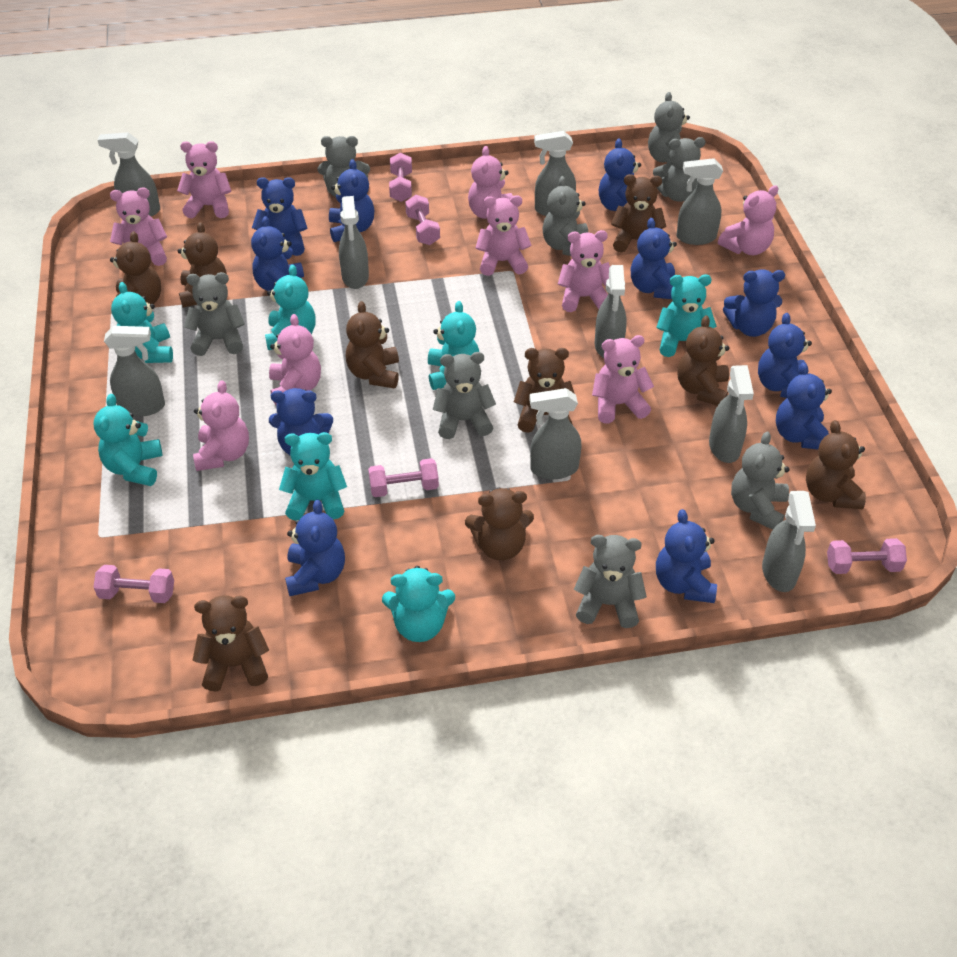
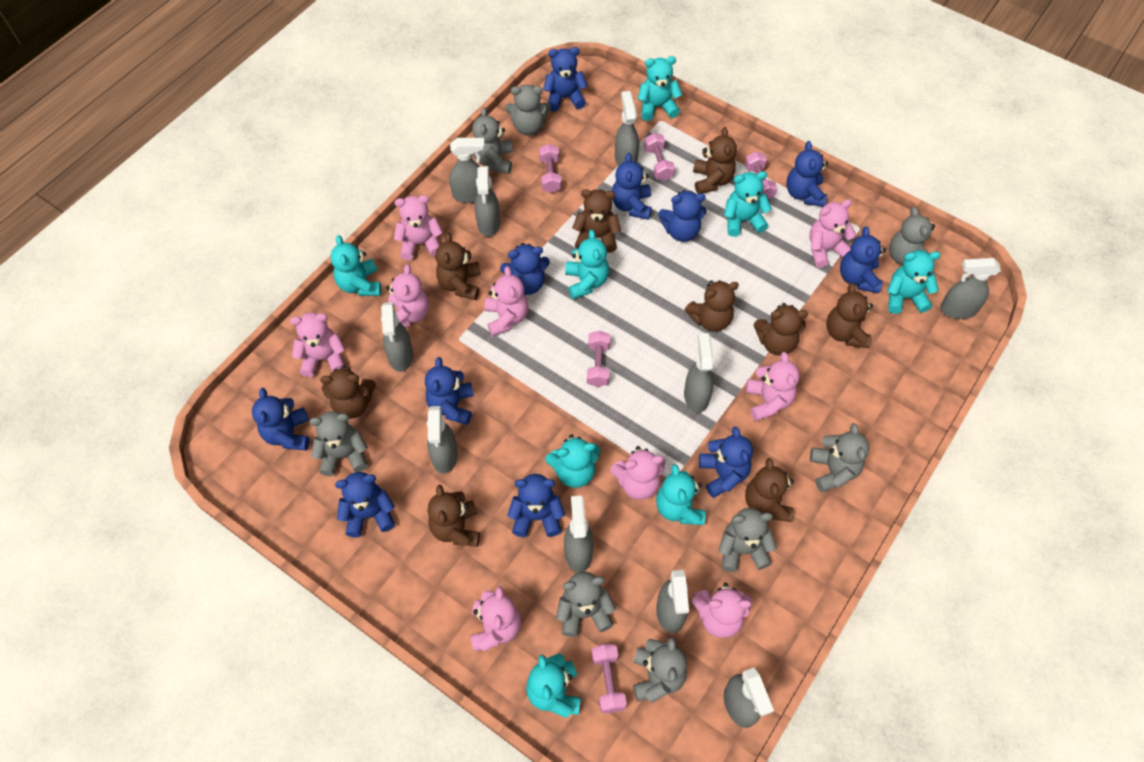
grey spray bottle: [98,132,160,216] [104,326,165,417] [339,196,369,289] [529,388,581,479] [534,131,576,216] [595,265,627,358] [676,158,723,245] [709,365,754,463] [762,491,816,592] = 9 -> [381,302,413,372] [427,406,458,474] [449,138,485,203] [475,166,500,237] [564,496,593,573] [615,91,639,166] [656,570,689,633] [684,333,714,413] [724,668,774,728] [940,258,1001,319] = 10
turquoise teddy bear: [94,394,162,486] [111,282,173,363] [265,265,316,350] [279,432,347,521] [382,566,455,642] [428,301,479,390] [656,275,717,357] = 7 -> [331,235,381,296] [526,653,581,718] [545,434,600,488] [565,230,609,299] [638,56,682,121] [656,464,705,525] [724,171,772,237] [887,250,941,314] = 8

